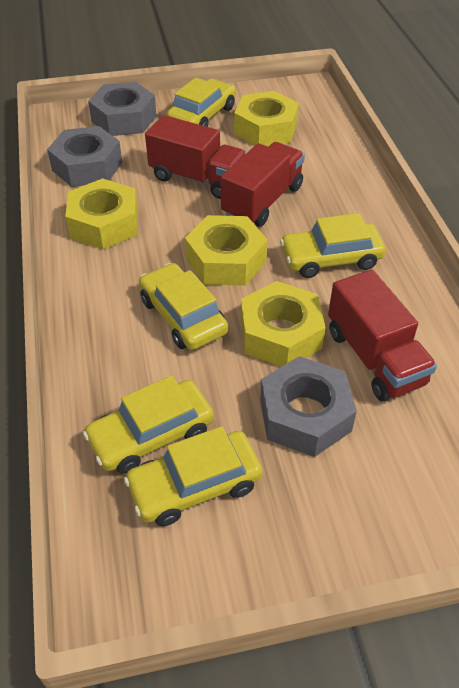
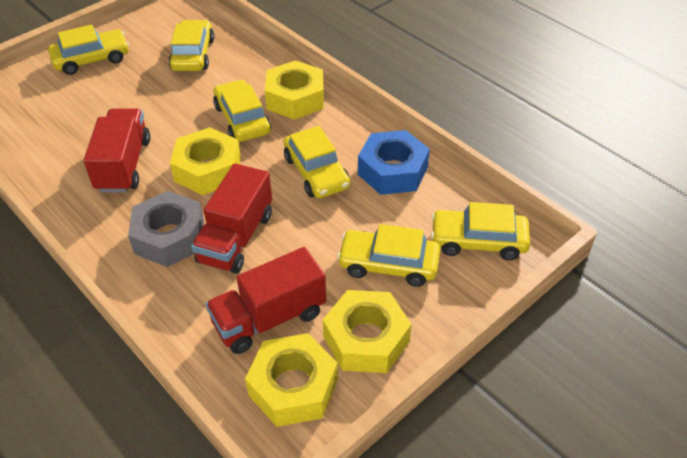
blue nut: none = 0 -> [358,130,430,195] = 1
grey nut: [47,126,122,187] [88,82,157,136] [260,356,357,457] = 3 -> [128,191,204,267] = 1
yellow car: [83,375,214,474] [124,426,263,526] [139,263,228,350] [167,78,236,127] [280,213,386,278] = 5 -> [48,25,129,75] [169,20,214,71] [213,80,271,142] [284,126,350,198] [337,224,440,287] [431,202,530,260] = 6

